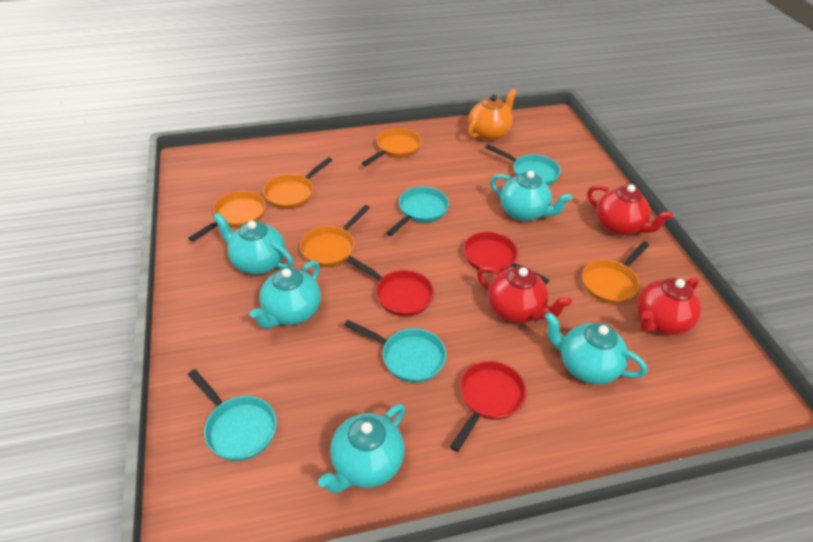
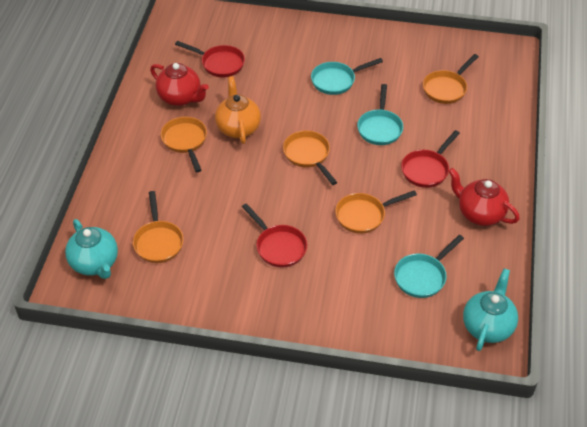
red teapot: [477,266,572,323] [587,184,673,235] [637,277,701,335] = 3 -> [150,63,209,106] [448,168,520,226] = 2
turquoise pan: [188,369,277,461] [344,320,447,383] [386,186,449,236] [485,144,561,185] = 4 -> [311,58,383,95] [357,84,403,145] [394,235,464,298] = 3
turquoise teapot: [213,213,293,275] [250,261,321,329] [318,404,405,493] [490,171,572,221] [544,312,647,384] = 5 -> [65,219,118,279] [463,268,518,351] = 2

